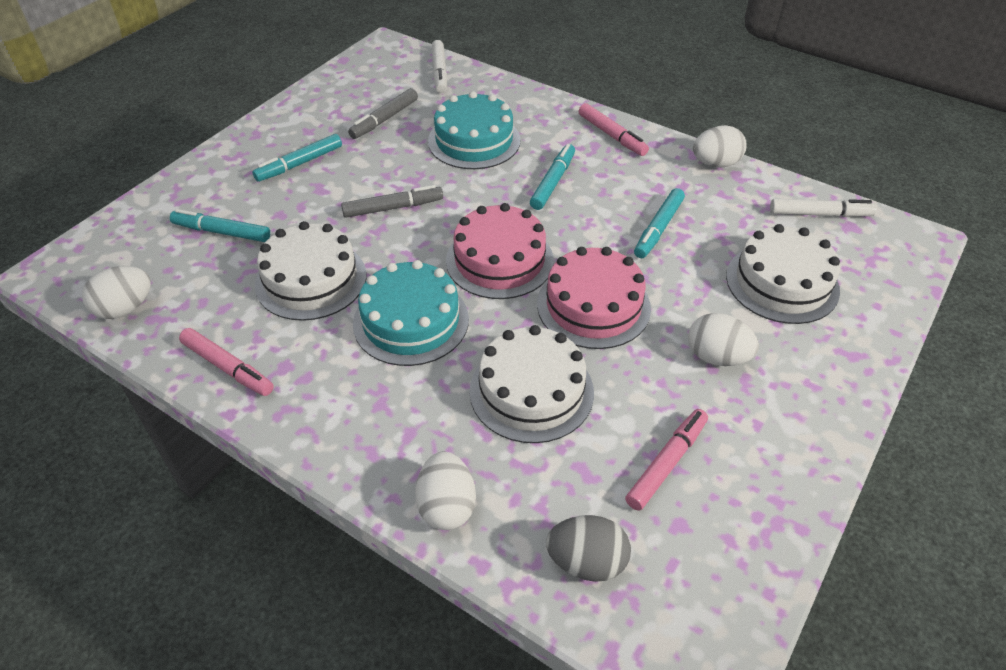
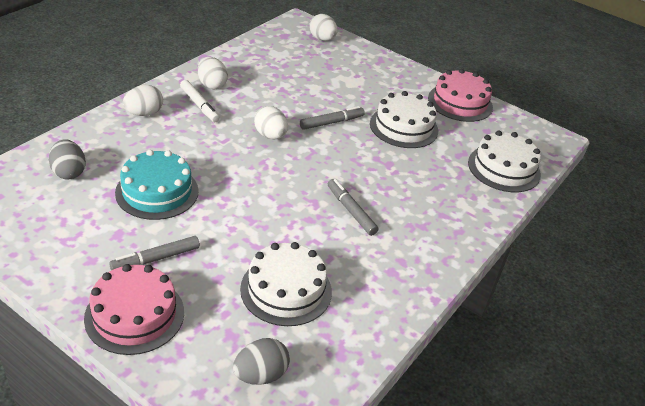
grey egg: [546,515,631,582] = 1 -> [49,139,86,180] [233,338,290,385] = 2
grey marker: [341,185,443,218] [348,88,418,139] = 2 -> [109,236,200,271] [300,106,365,130] [328,179,379,236] = 3
pink marker: [179,328,274,396] [579,103,649,156] [625,409,708,511] = 3 -> none = 0
turquoise cake: [353,260,469,366] [428,91,520,169] = 2 -> [115,150,199,220] = 1
turquoise marker: [170,209,270,242] [252,134,342,182] [530,144,575,210] [634,188,685,258] = 4 -> none = 0
white marker: [432,40,447,93] [770,199,877,217] = 2 -> [180,80,220,122] = 1

